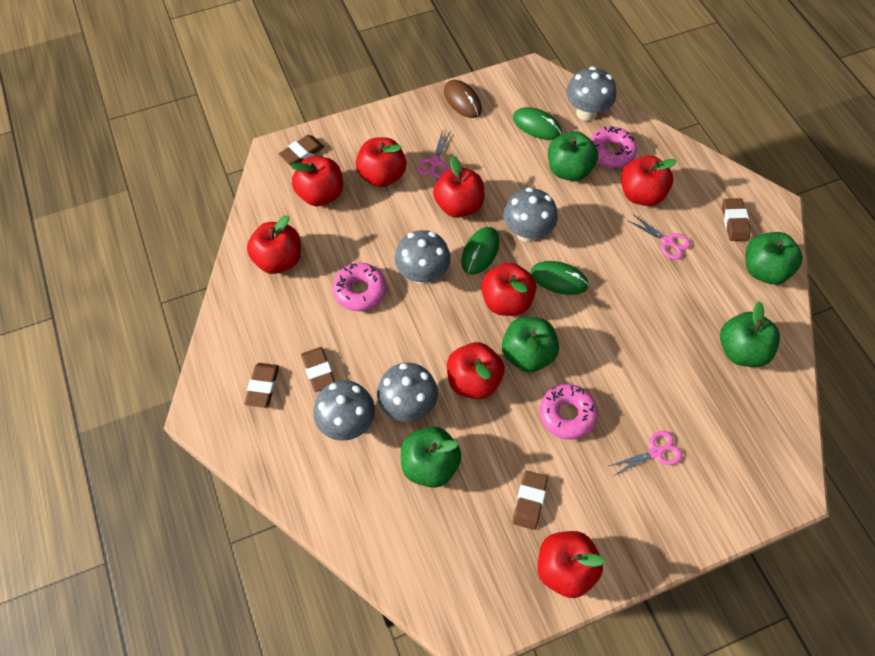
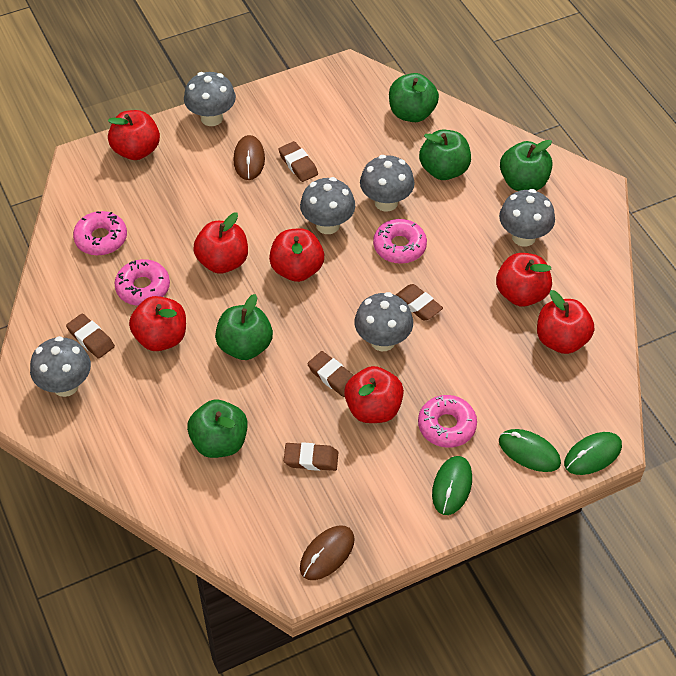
brown mouse: [444,80,482,118] = 1 -> [233,135,265,180] [300,525,355,580] = 2
grey mushroom: [313,380,375,441] [377,363,438,422] [395,230,451,285] [503,187,558,242] [566,66,616,121] = 5 -> [30,336,91,397] [184,72,236,126] [300,177,355,234] [354,292,413,351] [360,155,415,212] [499,189,555,246] = 6
pink donut: [333,263,387,311] [539,384,598,440] [590,126,638,168] = 3 -> [73,211,127,256] [115,259,170,306] [373,219,427,264] [418,395,477,448] = 4
pink scissors: [417,129,451,178] [609,431,682,475] [627,214,691,260] = 3 -> none = 0
red apple: [247,215,301,274] [291,156,343,206] [356,137,406,187] [433,156,484,218] [447,342,505,399] [481,263,537,316] [538,531,605,598] [621,156,677,206] = 8 -> [108,110,160,160] [129,296,186,351] [193,212,248,274] [269,228,324,282] [344,366,404,423] [496,253,552,307] [537,290,594,354] = 7

